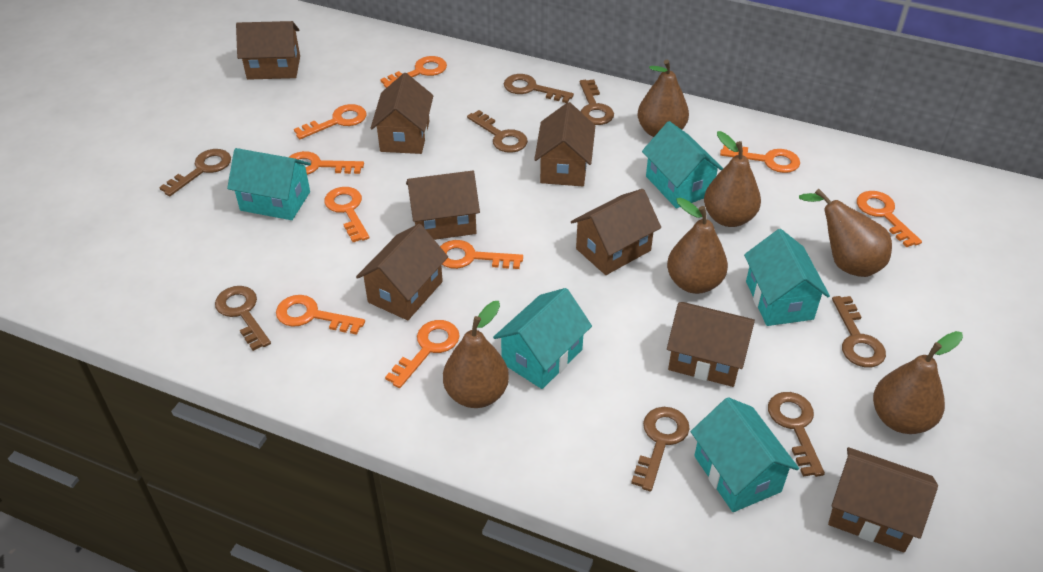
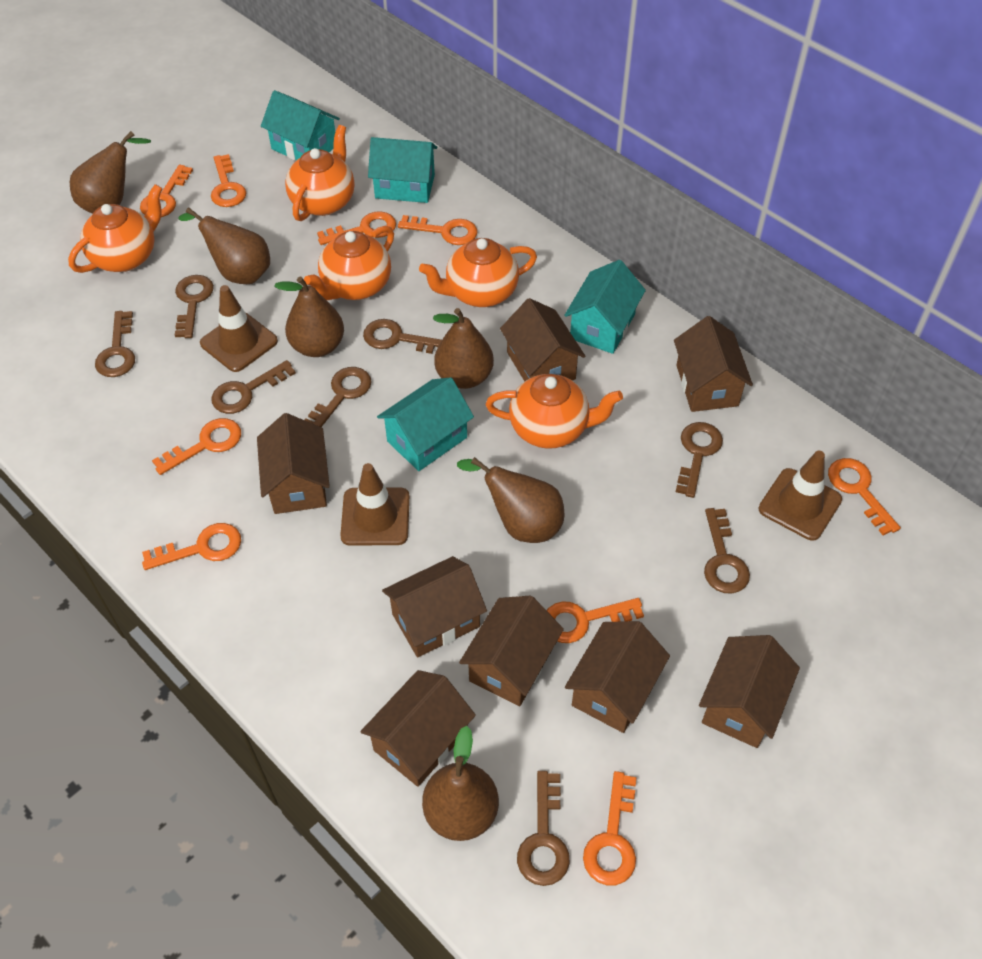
brown traffic cone: none = 0 -> [200,285,278,372] [340,463,410,546] [758,451,842,541] = 3
orange teapot: none = 0 -> [68,184,162,273] [285,125,355,221] [304,226,394,300] [419,238,537,307] [486,374,623,449] = 5
turquoise house: [227,148,311,220] [493,288,592,389] [642,121,723,208] [691,397,799,512] [744,229,830,326] = 5 -> [261,90,340,161] [368,137,437,203] [377,377,474,471] [564,260,646,354] = 4

